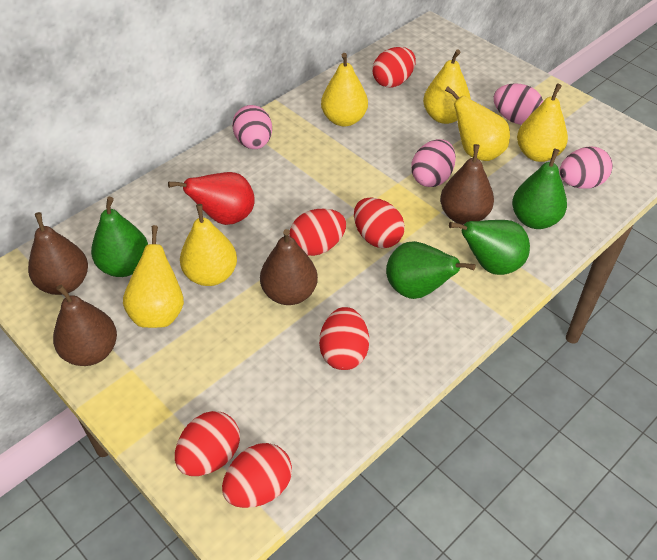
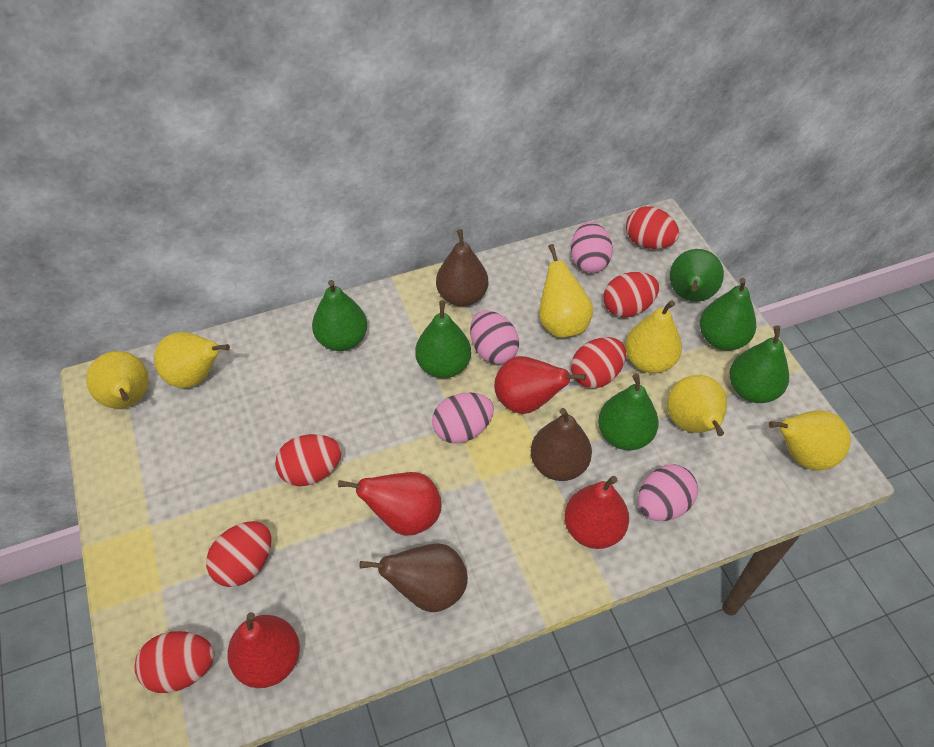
brown pear: [28,212,88,295] [53,284,117,366] [260,229,318,305] [440,144,494,225] = 4 -> [360,543,468,612] [436,229,488,307] [531,408,592,481] = 3
green pear: [91,197,148,277] [386,241,476,299] [449,220,530,275] [512,149,567,229] = 4 -> [312,280,367,351] [415,300,471,378] [598,373,659,450] [670,249,724,302] [700,278,756,351] [729,325,789,403] = 6
red pear: [168,172,255,225] = 1 -> [227,612,300,688] [338,472,441,536] [494,356,586,414] [564,476,629,549] = 4

